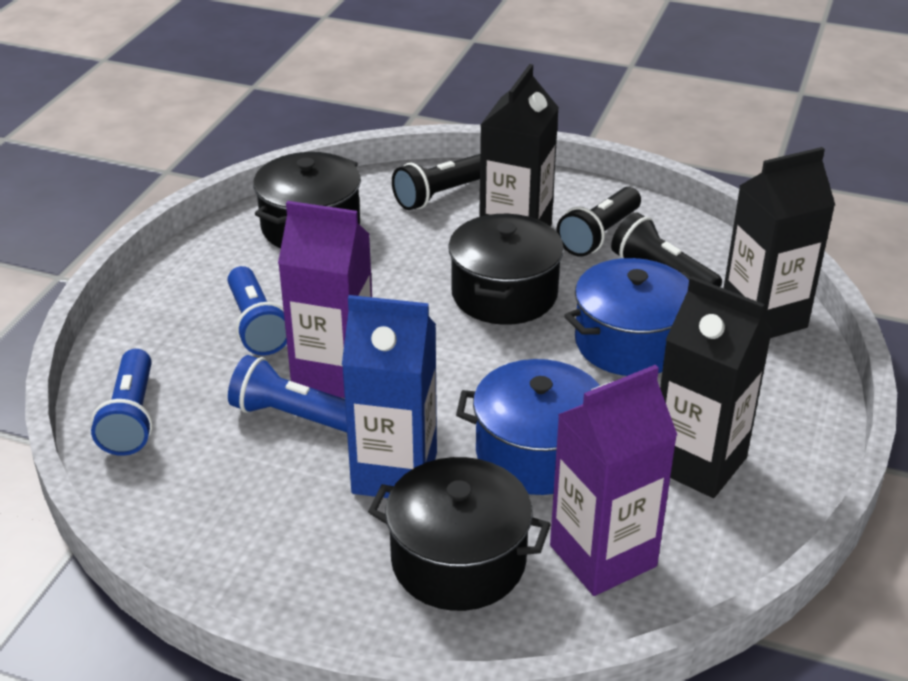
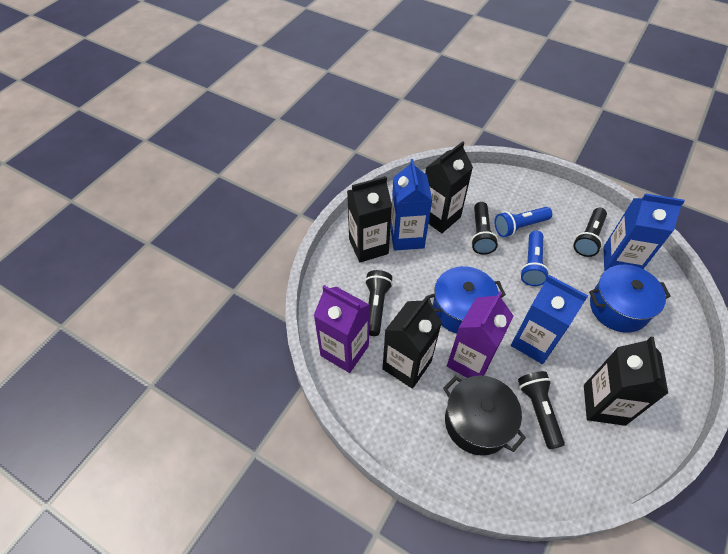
black carton: [479,64,559,226] [660,276,773,498] [724,147,835,338] = 3 -> [347,176,392,262] [383,296,442,389] [425,141,473,233] [584,337,669,426] = 4
black flashlight: [392,154,480,210] [556,187,641,257] [611,212,722,287] = 3 -> [365,270,393,336] [471,202,498,255] [518,371,565,449] [573,208,607,257] = 4
black pot: [253,152,361,248] [368,457,551,611] [448,214,564,325] = 3 -> [443,376,526,456] = 1
blue carton: [342,295,437,498] = 1 -> [390,159,432,251] [511,275,588,364] [603,193,685,271] = 3
blue flashlight: [91,349,153,456] [228,266,287,355] [228,355,347,433] = 3 -> [494,207,552,237] [520,231,549,286] = 2

